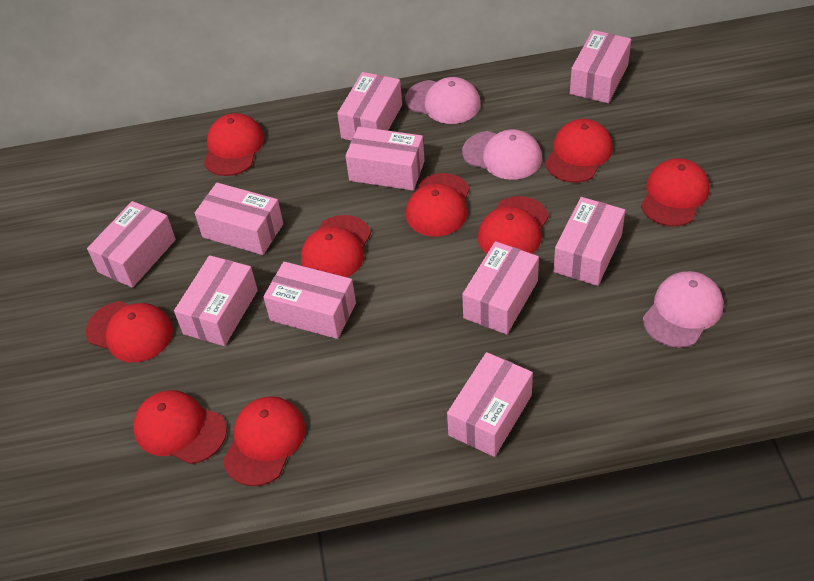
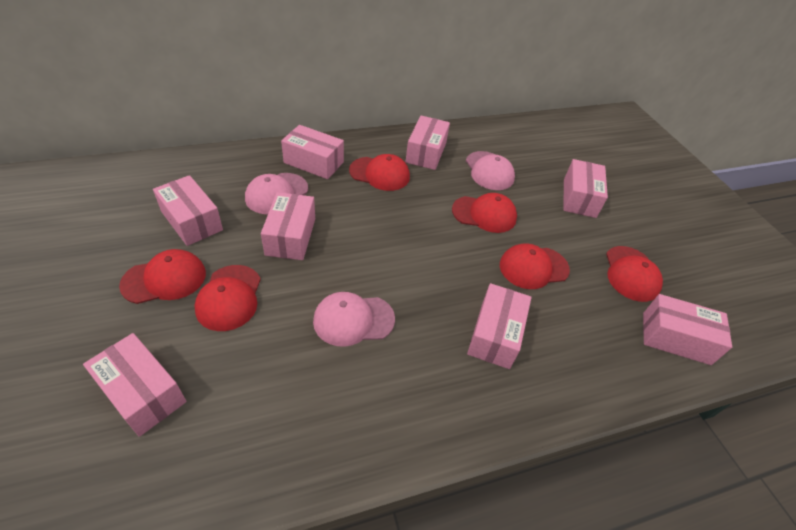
pink box: [87,201,176,288] [174,255,258,346] [195,183,283,255] [263,262,356,339] [337,72,402,140] [345,127,425,191] [447,352,533,457] [462,241,539,335] [554,197,625,286] [570,30,631,103] = 10 -> [83,333,186,437] [153,175,223,246] [261,192,315,260] [281,125,344,179] [406,116,450,170] [467,283,531,369] [563,159,608,218] [643,294,732,365] = 8
red cap: [86,301,173,362] [133,390,227,464] [204,113,264,176] [223,396,305,486] [301,215,371,277] [406,173,470,237] [478,196,549,254] [545,119,613,183] [641,158,710,226] = 9 -> [119,249,206,304] [194,265,261,331] [349,154,410,191] [452,193,517,233] [500,243,570,289] [606,246,663,302] = 6

